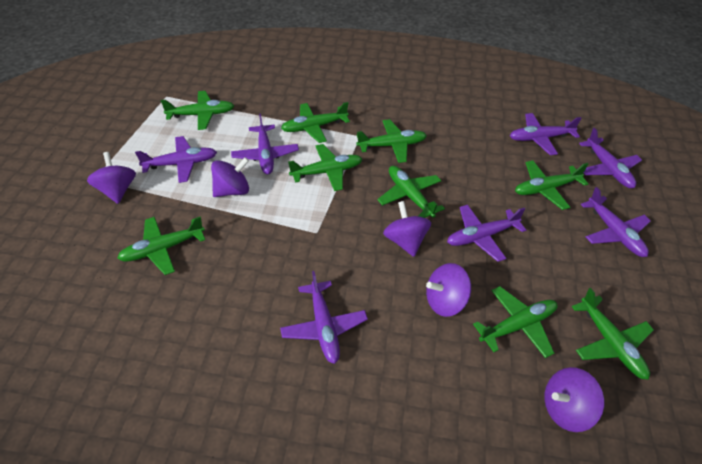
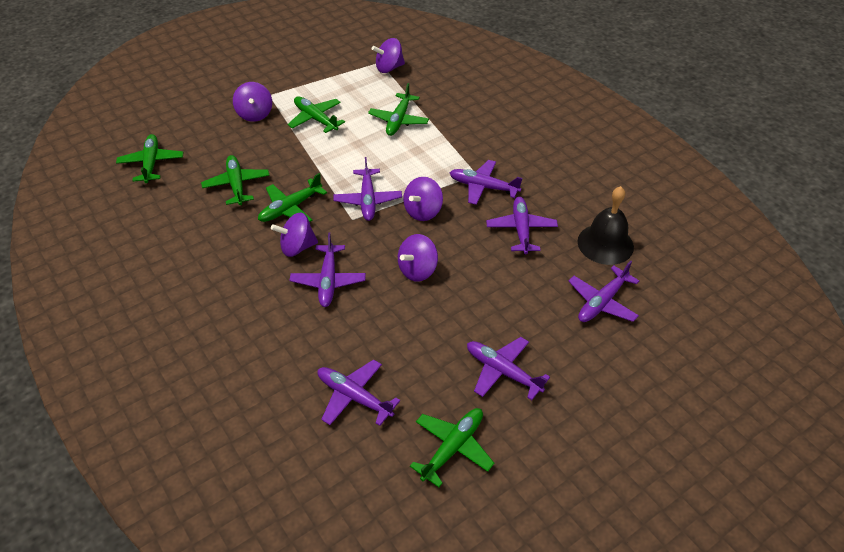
black bell: none = 0 -> [578,186,634,265] = 1
green plane: [117,216,205,275] [161,91,234,130] [281,102,350,143] [288,144,362,191] [356,119,427,163] [377,166,445,218] [473,286,558,358] [515,160,588,210] [572,288,654,380] = 9 -> [116,134,183,183] [201,155,270,205] [258,173,327,222] [288,96,345,133] [368,83,429,136] [410,408,494,487] = 6

